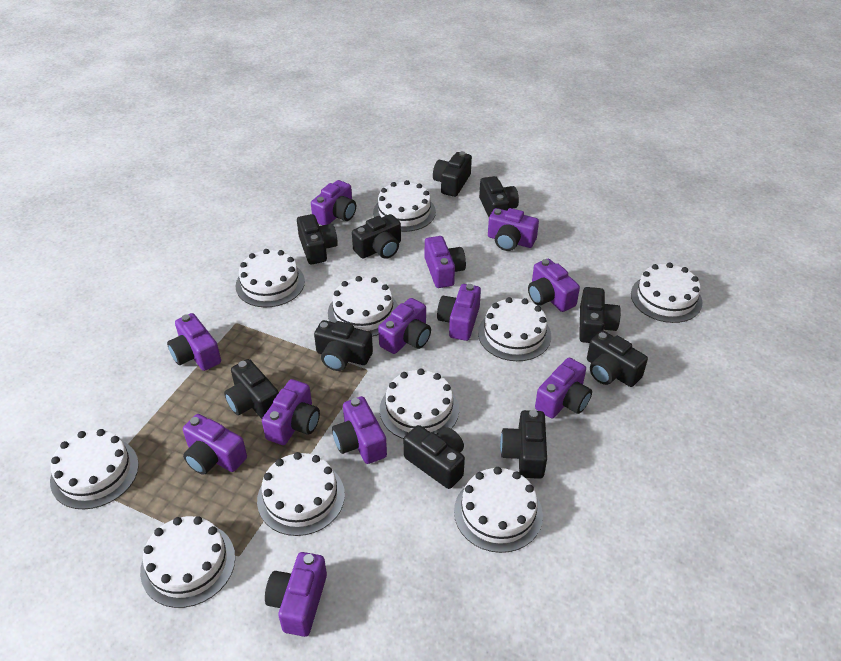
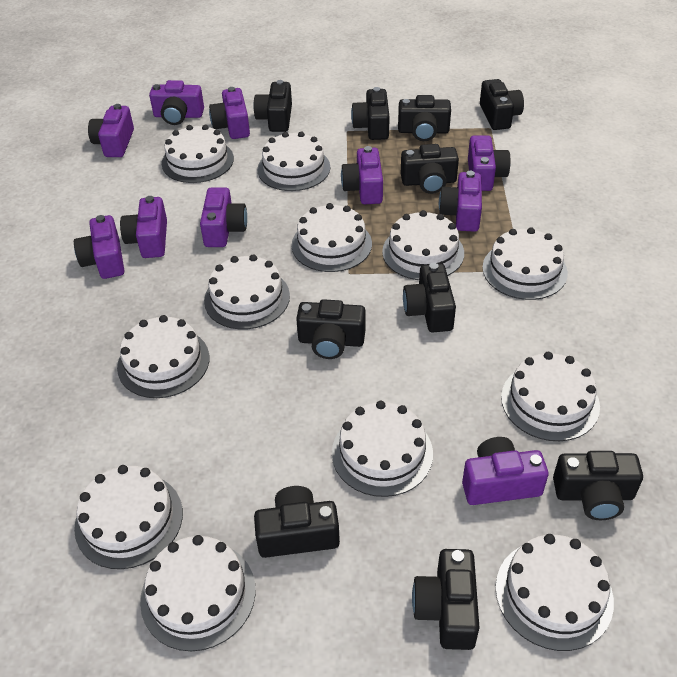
purple camera: [167,313,221,371] [183,414,247,475] [262,379,320,445] [265,552,327,637] [311,180,356,225] [332,396,387,464] [378,298,431,354] [425,236,466,288] [437,284,481,341] [488,208,539,251] [528,258,580,312] [535,358,592,418] = 12 -> [74,215,124,279] [88,104,134,157] [120,196,167,258] [149,80,204,125] [200,187,247,247] [209,87,250,139] [341,146,383,204] [439,171,482,232] [462,437,549,505] [468,135,511,191] = 10
white cake: [50,429,139,509] [140,516,235,608] [236,249,305,307] [257,452,345,536] [328,276,398,337] [373,180,436,232] [380,369,459,439] [454,467,543,553] [478,297,551,361] [631,263,702,323] = 10 -> [74,465,183,569] [117,315,209,398] [140,535,256,651] [162,125,234,183] [204,254,290,329] [257,131,330,191] [291,203,372,272] [332,401,433,497] [382,210,464,280] [482,227,568,300] [496,534,614,651] [501,352,600,441] = 12

